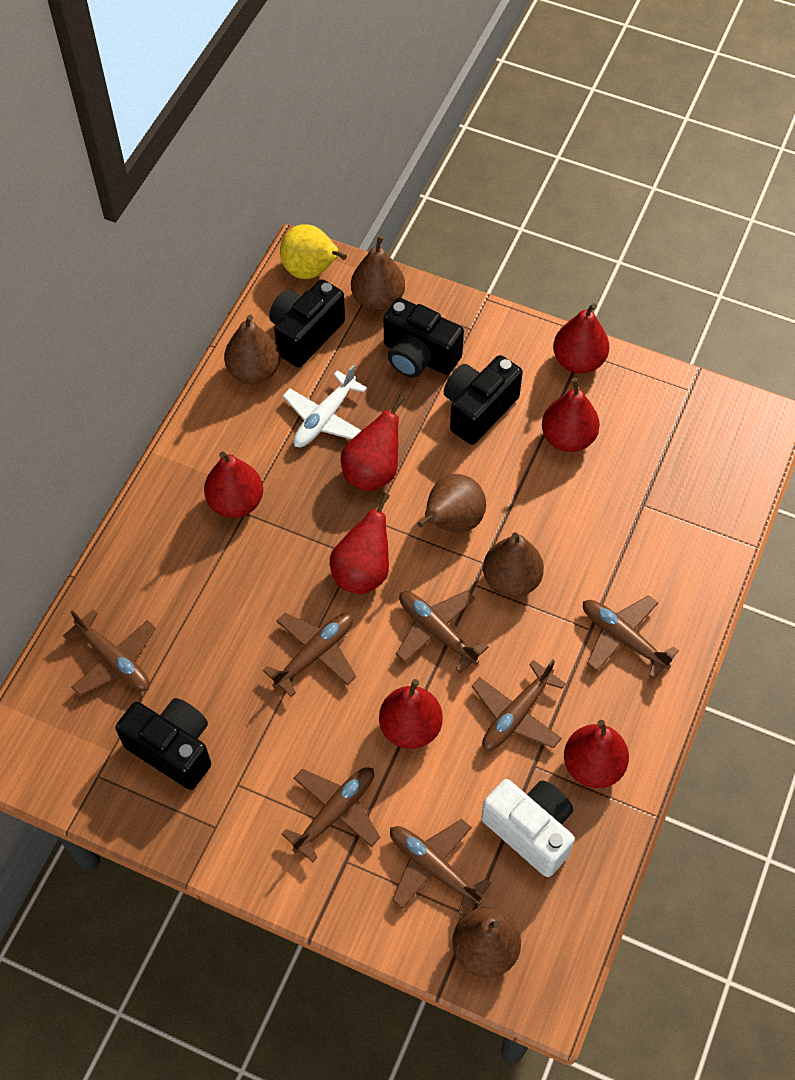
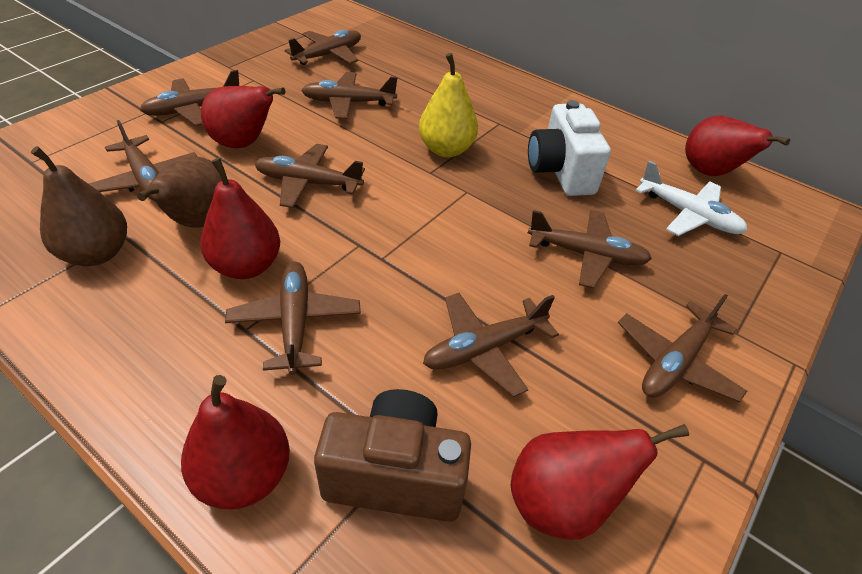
black camera: [115,698,211,790] [269,279,345,368] [384,298,464,378] [444,355,523,445] = 4 -> none = 0
brown camera: none = 0 -> [314,389,471,522] = 1
brown pear: [224,315,280,384] [351,235,405,311] [417,474,486,533] [452,907,521,978] [483,532,544,597] = 5 -> [31,146,127,266] [137,156,222,228] = 2
brown plane: [63,610,156,696] [263,613,356,697] [282,767,381,862] [390,819,491,916] [396,590,489,673] [472,660,566,751] [583,595,679,679] = 7 -> [89,120,198,201] [140,70,239,126] [225,262,361,375] [255,144,365,208] [284,30,361,65] [301,72,397,119] [423,293,559,397] [528,210,652,289] [618,294,747,403] = 9
red pear: [204,451,263,518] [330,493,390,594] [341,395,405,491] [379,679,443,749] [542,378,600,452] [553,303,609,374] [564,720,629,788] = 7 -> [181,375,290,510] [200,158,280,279] [201,86,285,148] [511,424,689,540] [685,116,790,176] = 5

